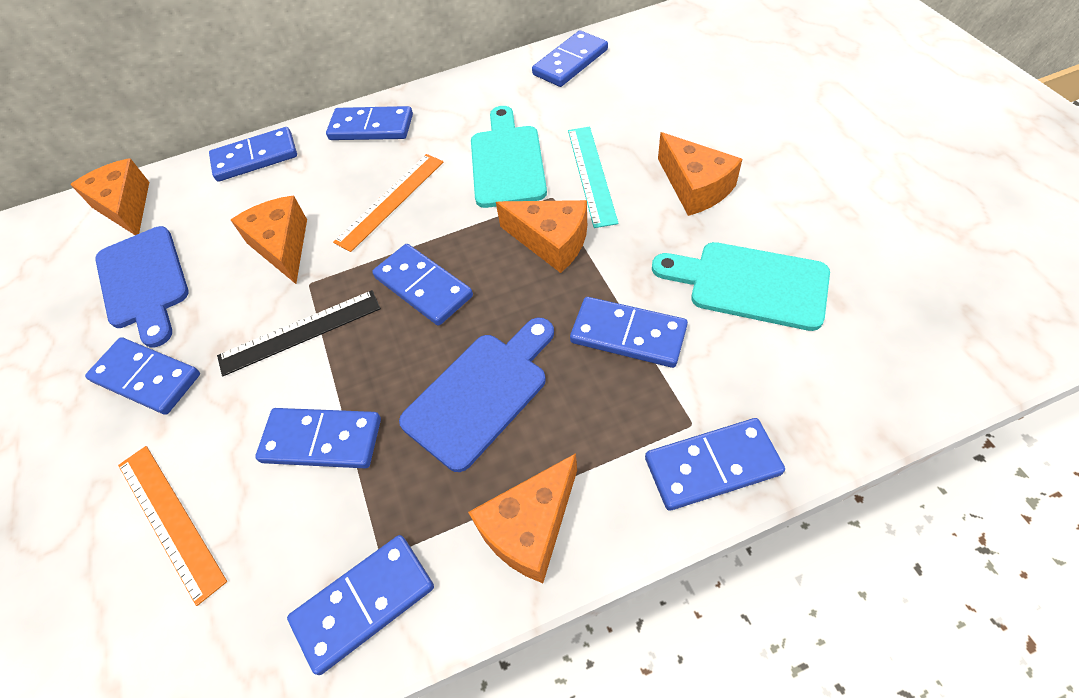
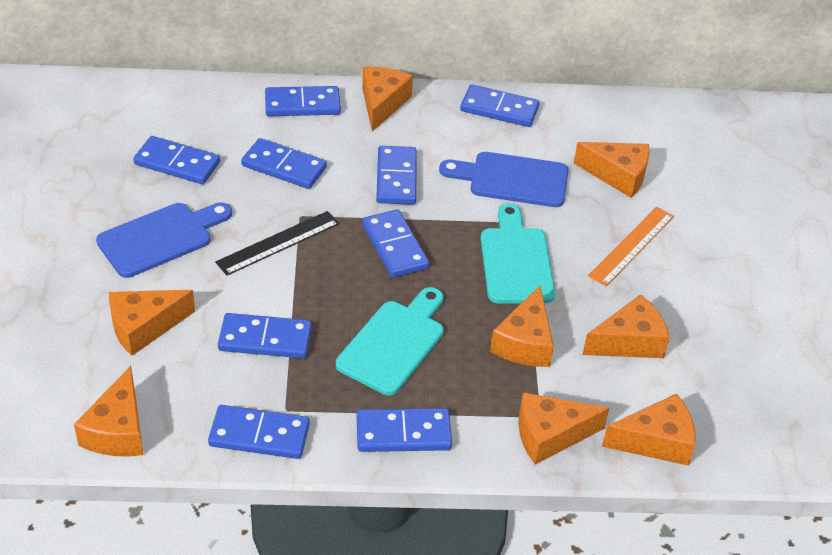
orange cheese: [70,158,149,235] [231,196,307,284] [468,453,577,583] [496,200,587,273] [658,132,742,216] = 5 -> [74,366,143,456] [109,290,195,356] [362,67,413,132] [490,285,554,367] [518,392,609,465] [574,142,650,198] [582,294,670,358] [602,394,696,466] = 8
orange ruler: [118,446,227,606] [333,154,443,252] = 2 -> [588,207,674,287] = 1
turquoise ruler: [568,127,619,228] = 1 -> none = 0

